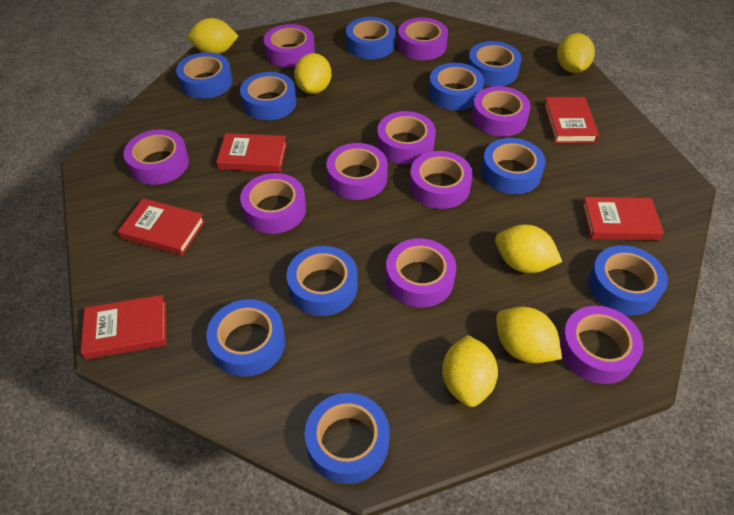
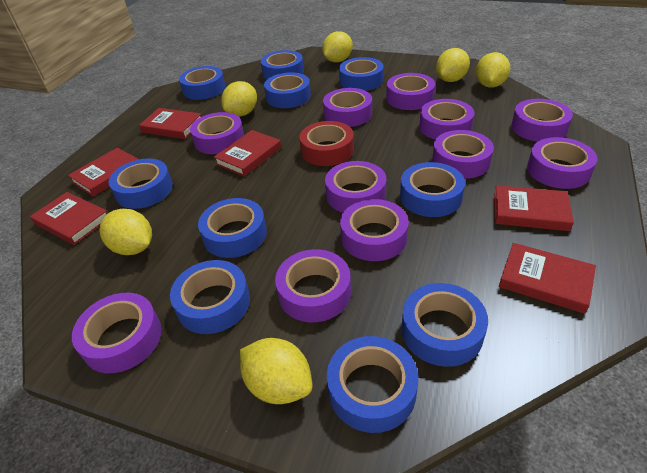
purple tape: [123,129,189,185] [240,173,306,234] [264,24,315,68] [327,143,388,200] [377,111,436,164] [386,238,456,308] [398,18,448,60] [410,151,473,209] [472,86,531,137] [560,306,644,384] = 10 -> [72,293,162,373] [190,112,244,154] [275,249,351,322] [323,88,372,127] [325,161,386,213] [340,199,409,261] [386,73,435,110] [419,99,474,140] [432,130,494,179] [511,99,573,142] [527,137,597,189] = 11
red book: [81,295,166,359] [118,198,205,256] [216,133,287,172] [544,97,599,143] [582,197,664,240] = 5 -> [30,192,107,245] [68,148,139,197] [139,108,201,139] [214,130,281,176] [494,185,574,231] [499,243,596,314] = 6
red tape: none = 0 -> [299,121,354,166] = 1

